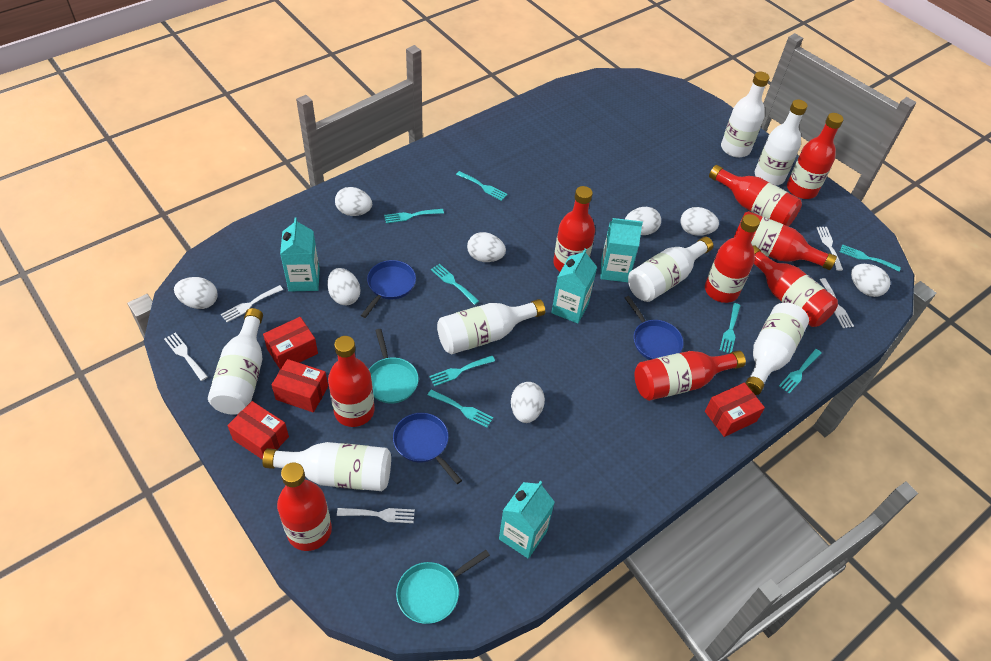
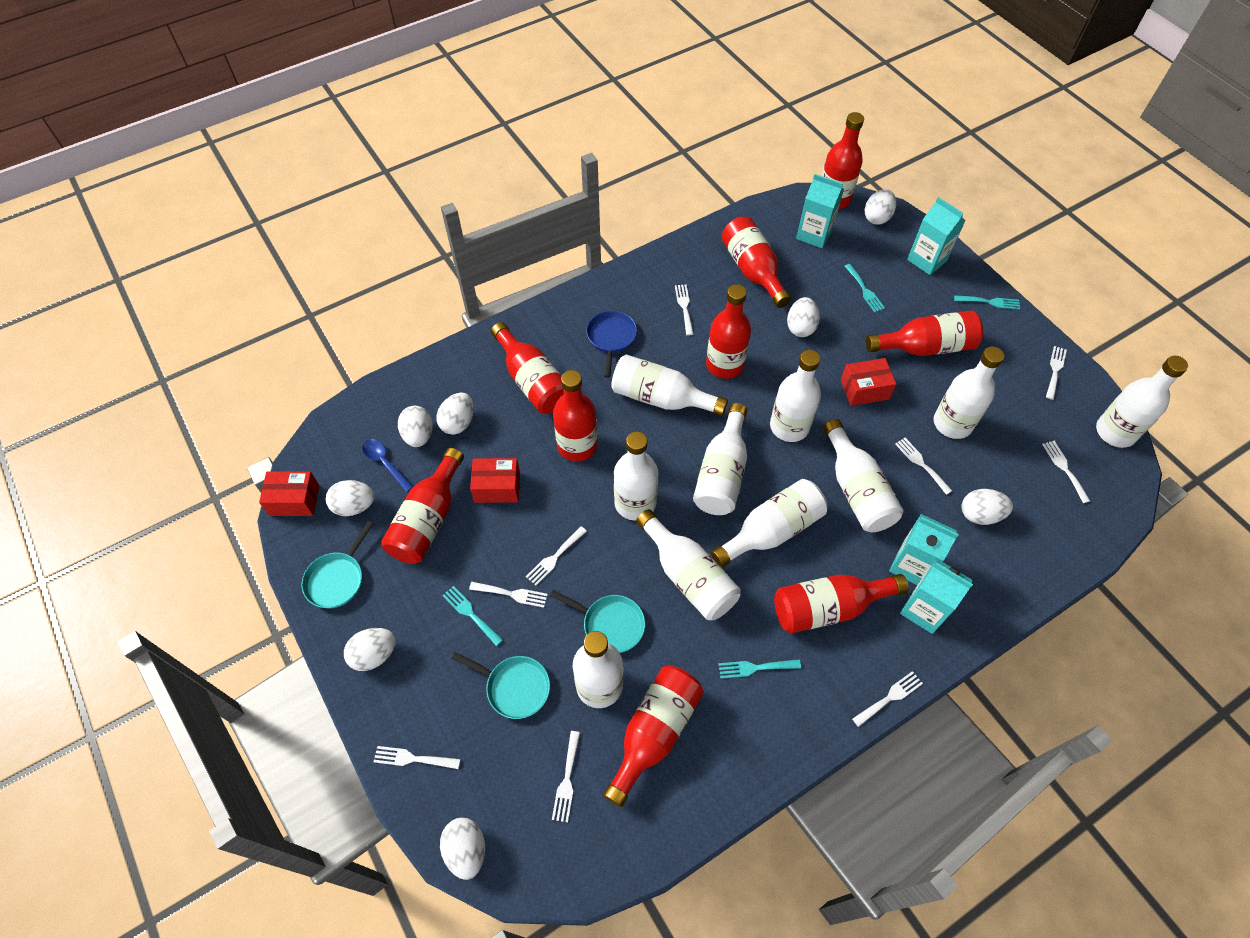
blue pan: [361,260,416,318] [393,413,462,484] [625,296,684,360] = 3 -> [586,311,637,378] = 1
blue spoon: none = 0 -> [362,439,414,492] = 1
red box: [227,401,289,460] [263,317,318,369] [272,359,328,412] [705,383,765,437] = 4 -> [259,471,319,516] [470,458,520,503] [841,358,896,406] = 3
turquoise fork: [384,209,444,223] [428,389,493,427] [429,356,495,386] [431,264,479,305] [456,171,508,201] [720,303,741,354] [779,349,822,393] [840,244,901,272] = 8 -> [442,586,503,646] [719,659,801,679] [845,264,885,313] [954,295,1020,310] = 4
turquoise pan: [369,329,419,403] [396,550,490,624] = 2 -> [302,521,373,608] [452,652,550,719] [550,590,645,653] = 3
white bottle: [208,308,263,415] [262,442,391,491] [437,299,545,354] [628,236,714,302] [721,72,770,157] [746,303,809,395] [755,99,808,186] = 7 -> [573,631,623,708] [611,355,728,416] [614,432,658,521] [636,509,741,620] [693,403,747,515] [711,479,827,568] [770,350,821,442] [823,419,904,532] [934,346,1004,439] [1096,356,1188,448] = 10
white fork: [164,333,208,381] [221,285,283,322] [337,508,415,523] [816,227,843,271] [819,278,854,328] = 5 -> [374,746,460,769] [469,582,548,608] [526,526,587,585] [552,731,580,822] [675,285,693,335] [852,671,923,727] [895,438,952,495] [1042,441,1090,503] [1046,346,1067,400] = 9

